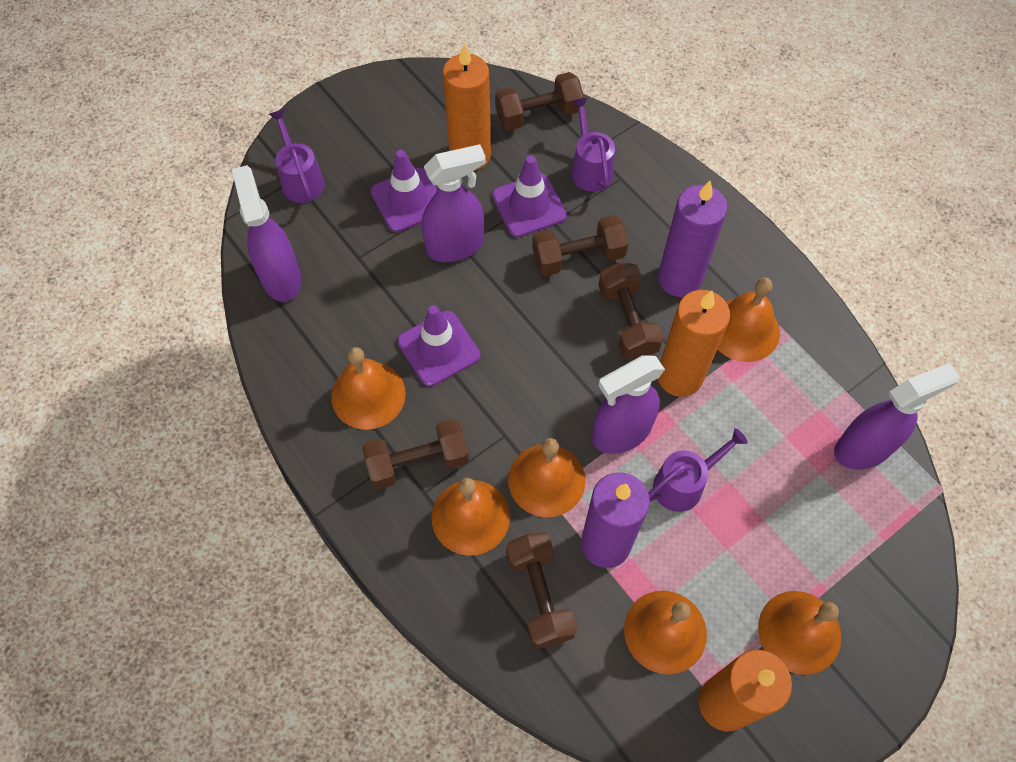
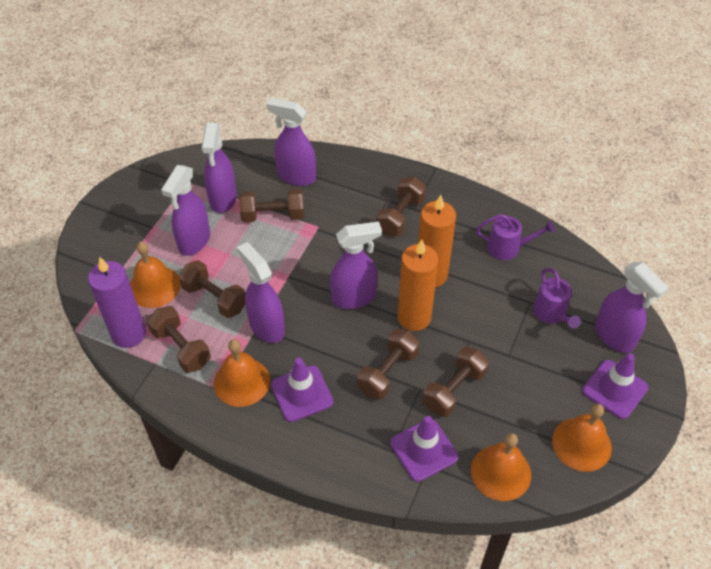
brown dumbbell: [362,419,469,489] [495,72,584,131] [506,532,577,649] [532,215,629,276] [598,262,664,359] = 5 -> [147,306,211,373] [179,260,245,318] [239,189,304,222] [357,329,419,400] [376,177,426,236] [423,346,489,417] = 6
orange bell: [331,347,406,430] [432,478,510,556] [508,438,585,517] [624,591,707,674] [718,278,780,362] [758,591,841,675] = 6 -> [130,242,181,308] [214,339,270,407] [471,433,531,501] [552,404,612,472] = 4
orange candle: [443,44,491,171] [658,290,730,397] [699,650,792,731] = 3 -> [398,239,438,331] [418,195,456,287] = 2
purple candle: [581,472,650,568] [658,181,727,297] = 2 -> [88,257,146,348] = 1
purple spray bottle: [232,165,301,302] [422,144,486,262] [592,355,665,454] [834,363,960,470] = 4 -> [161,165,210,256] [201,123,237,213] [237,242,285,343] [266,98,316,186] [330,221,382,309] [595,262,669,353] = 6
purple watering can: [269,109,324,203] [571,97,615,192] [648,428,748,512] = 3 -> [476,214,554,260] [533,268,581,329] = 2

